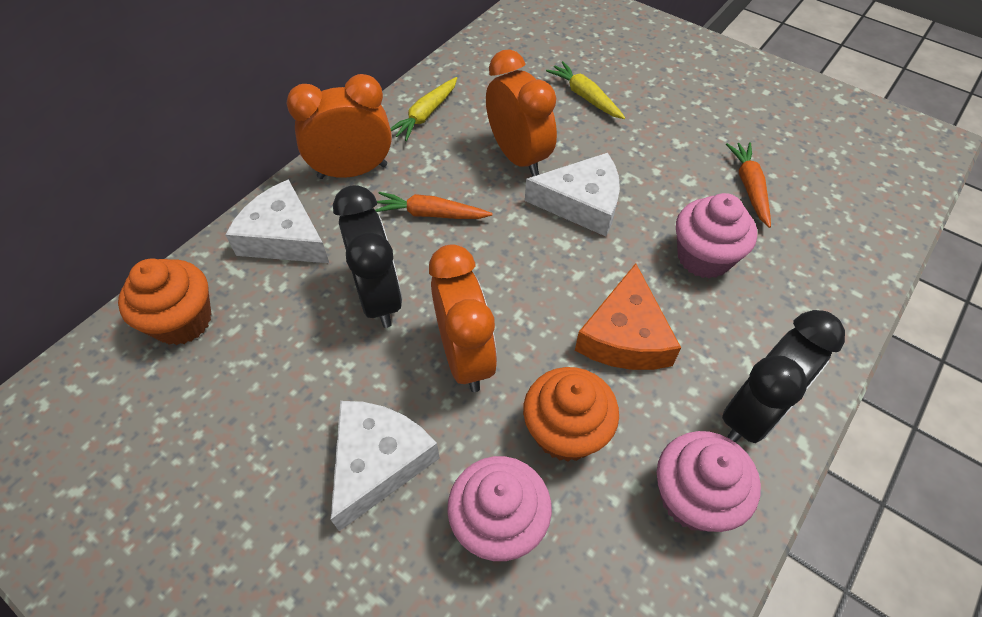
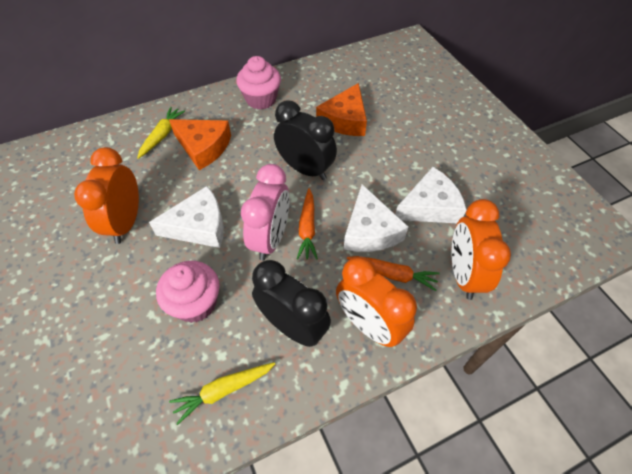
orange cheese: [575,263,681,370] = 1 -> [169,119,231,170] [316,83,367,136] = 2
orange cupcake: [118,259,211,345] [523,367,619,462] = 2 -> none = 0
pink clock: none = 0 -> [241,164,289,261] = 1
pink cupcake: [447,456,552,561] [657,431,761,532] [676,193,757,278] = 3 -> [156,261,220,323] [236,56,281,110] = 2

